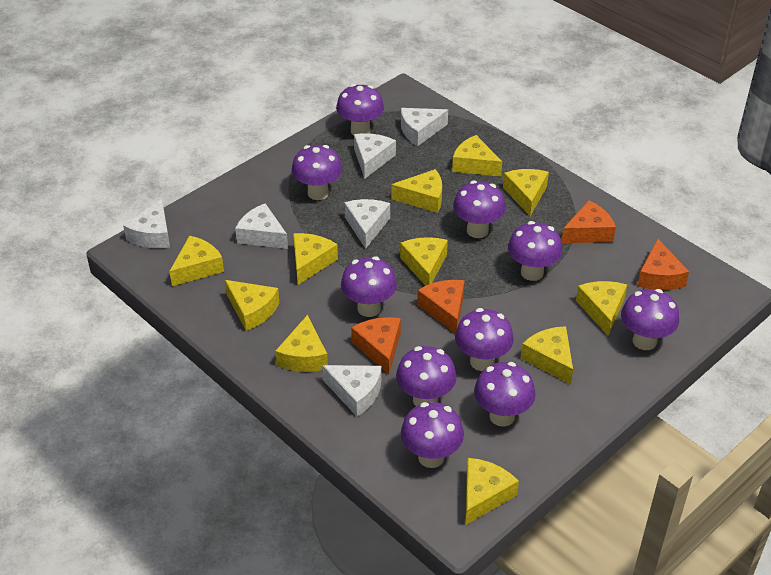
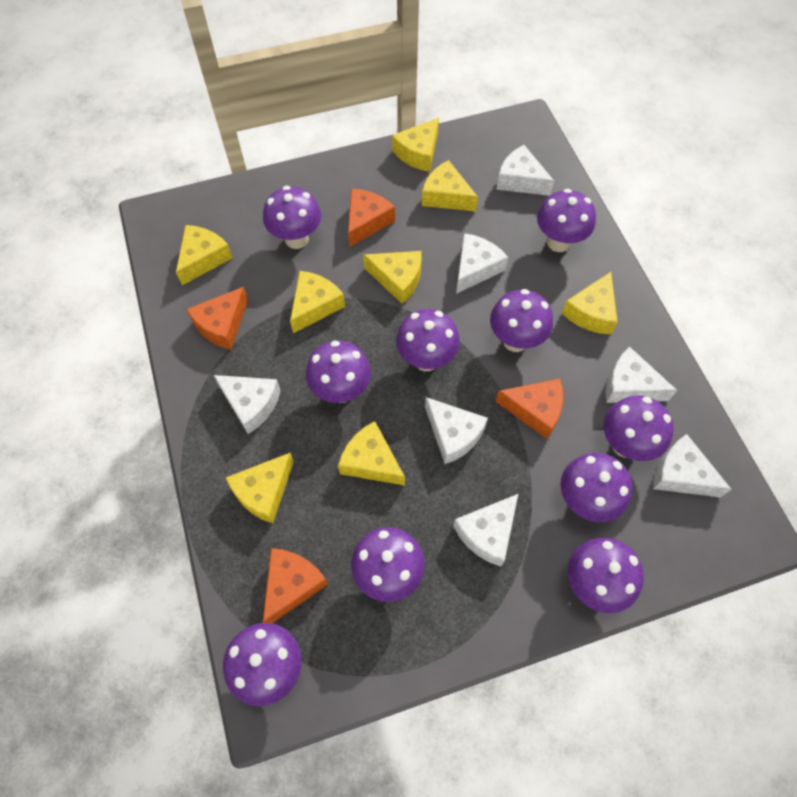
white cheese: [123,199,170,248] [235,203,288,249] [322,365,381,417] [344,199,390,249] [354,133,396,179] [401,108,448,146] = 6 -> [214,375,281,434] [425,397,488,464] [453,494,518,567] [456,233,508,294] [496,145,554,196] [605,347,677,403] [653,434,732,497] = 7
yellow cheese: [169,236,224,286] [225,280,279,331] [275,315,328,372] [293,233,338,285] [391,169,442,213] [400,237,448,286] [452,135,502,177] [465,458,519,525] [503,169,549,216] [521,326,573,384] [576,281,627,336] = 11 -> [176,225,232,285] [226,453,294,523] [290,271,345,333] [338,421,405,485] [363,251,422,304] [392,118,439,172] [422,160,478,211] [562,272,618,335] = 8

